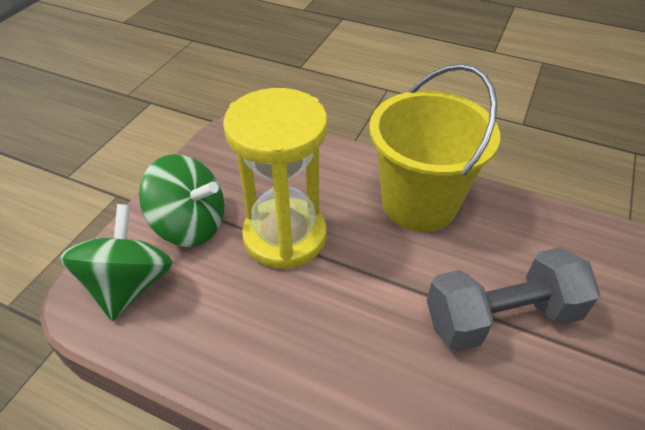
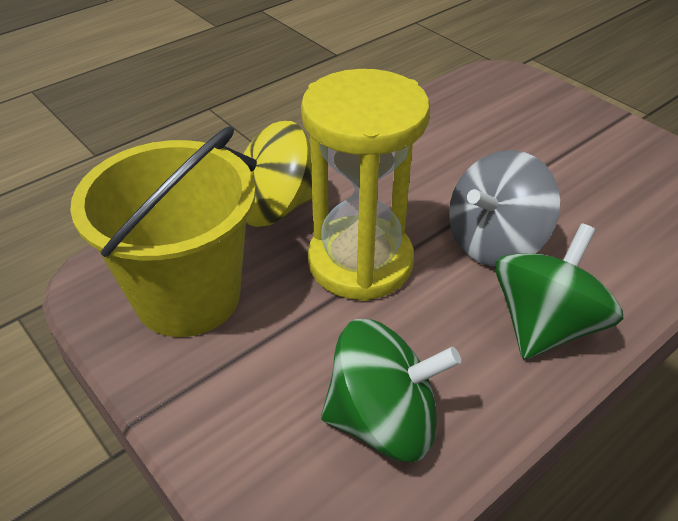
grey dumbbell: [427,247,601,352] = 1 -> none = 0
grey spinning top: none = 0 -> [449,150,560,267] = 1
yellow spinning top: none = 0 -> [223,121,312,227] = 1

